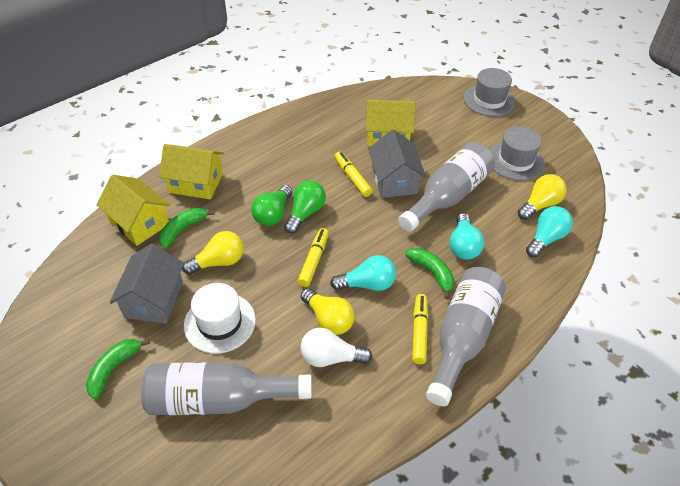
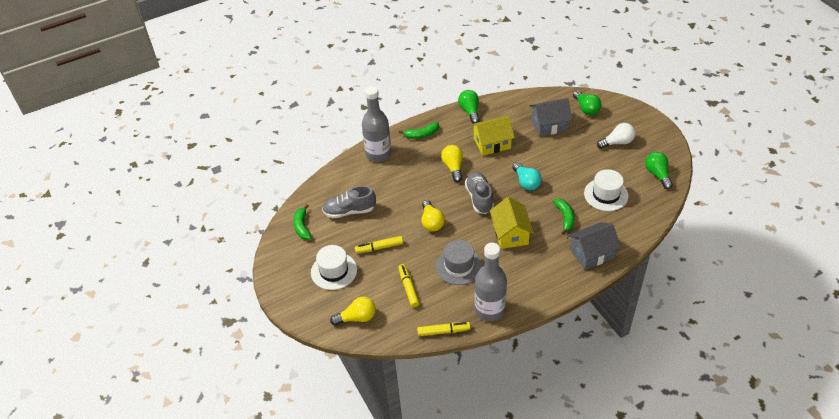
green light bulb: [251,185,292,226] [284,181,326,234] = 2 -> [458,90,480,124] [573,91,601,115] [645,152,673,189] = 3
grey bottle: [141,362,312,415] [398,142,495,232] [426,267,506,406] = 3 -> [362,86,391,162] [474,243,507,321] = 2
grey hat: [464,68,516,116] [490,126,545,181] = 2 -> [436,240,482,285] = 1
grey shoe: none = 0 -> [322,186,376,219] [465,172,494,214] = 2
turquoise light bulb: [330,255,396,291] [449,213,484,260] [526,206,573,257] = 3 -> [512,162,542,190] = 1
white hat: [184,283,256,354] = 1 -> [311,245,357,290] [584,169,629,211] = 2
yellow house: [96,175,170,246] [159,144,224,199] [366,100,415,147] = 3 -> [471,116,515,156] [490,197,534,249] = 2

